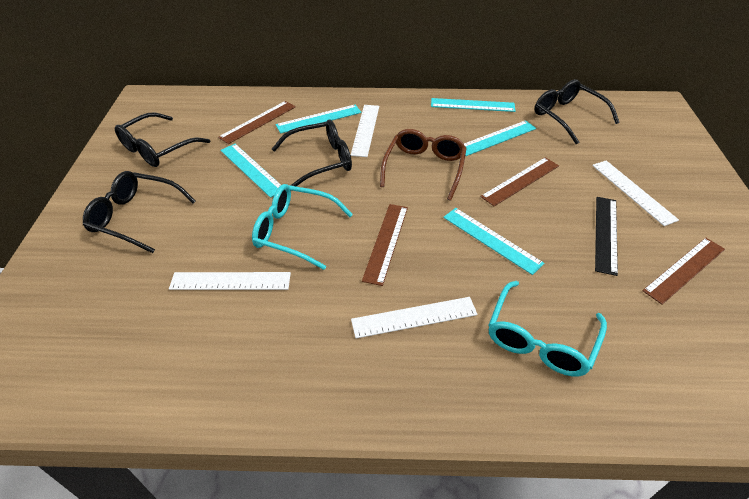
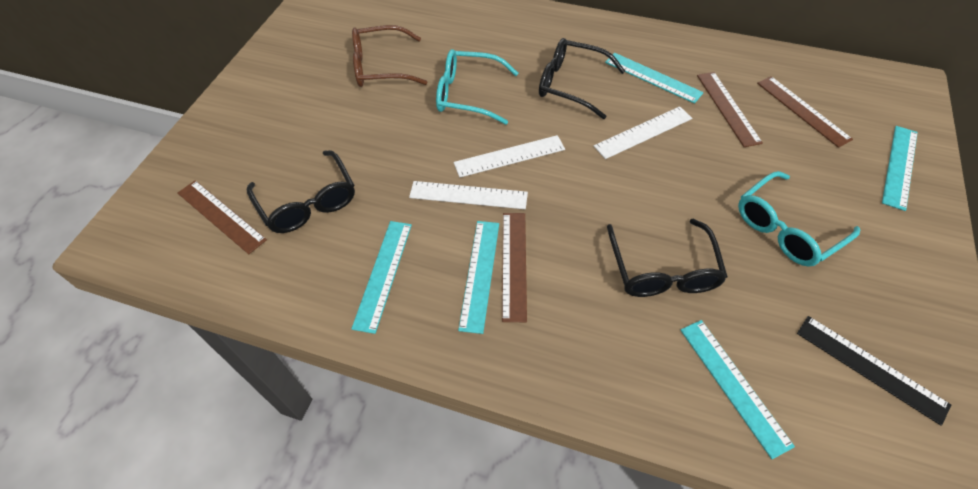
black glasses: [83,171,196,253] [115,112,211,167] [272,119,352,187] [534,79,620,144] = 4 -> [247,150,355,233] [539,38,625,119] [607,219,728,297] = 3
white ruler: [169,272,291,290] [351,105,379,157] [351,297,478,338] [592,160,679,226] = 4 -> [409,181,528,209] [454,135,565,178] [594,106,692,159] = 3

